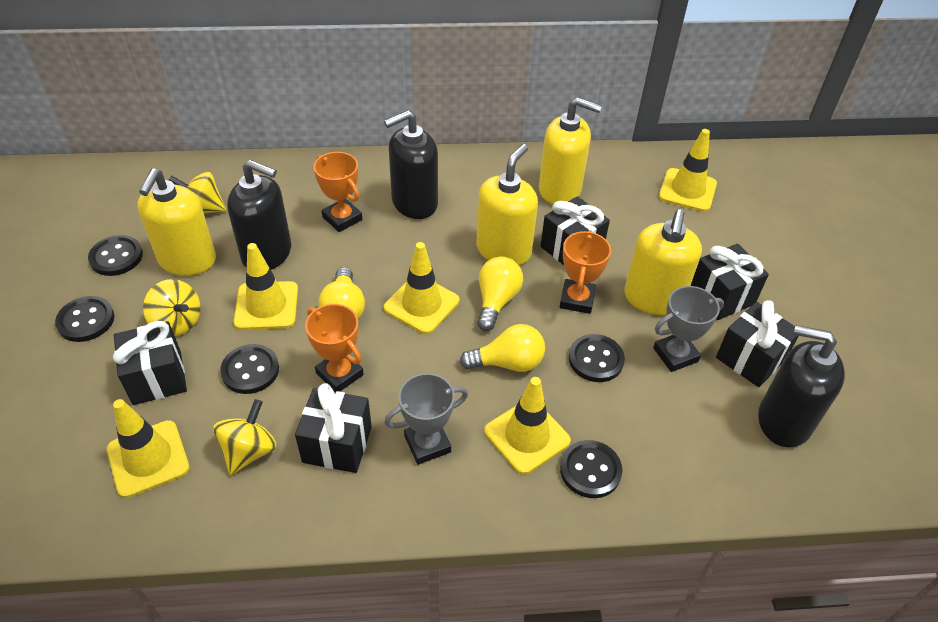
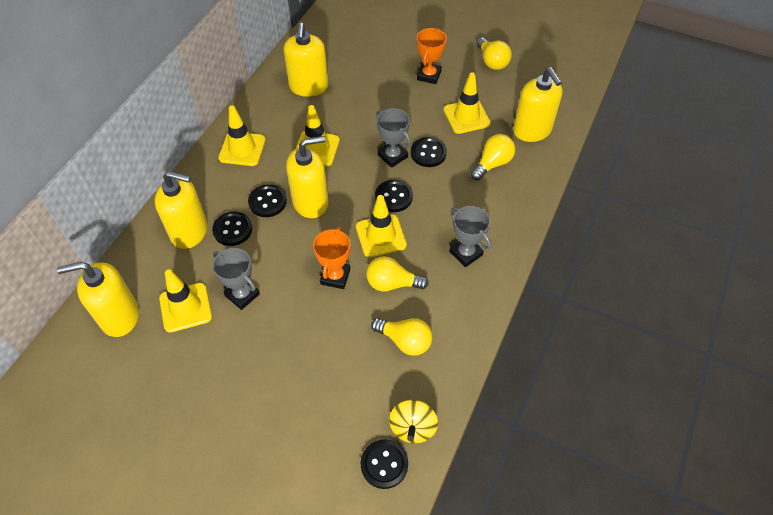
black gift: [113,321,187,405] [295,383,372,473] [541,196,610,265] [691,244,769,320] [716,300,799,387] = 5 -> none = 0
black soap dispenser: [227,160,291,270] [384,110,438,219] [758,325,845,447] = 3 -> none = 0
grey trophy: [384,373,468,465] [653,286,724,372] = 2 -> [212,248,260,310] [376,108,411,168] [450,206,491,267] = 3
orange trophy: [305,304,364,392] [314,152,362,232] [560,230,611,314] = 3 -> [313,227,351,289] [417,28,447,84] = 2
yellow light bulb: [318,267,365,319] [460,324,545,372] [477,257,523,331] = 3 -> [366,256,429,292] [371,318,433,356] [471,134,516,180] [476,37,512,70] = 4
yellow soap dispenser: [137,168,216,276] [476,144,538,265] [539,98,602,204] [624,209,702,315] = 4 -> [57,262,139,337] [154,171,207,249] [284,22,328,97] [286,136,328,218] [513,67,563,142] = 5
yellow spinning top: [143,279,201,336] [169,172,226,213] [213,399,276,475] = 3 -> [389,400,438,443] = 1

